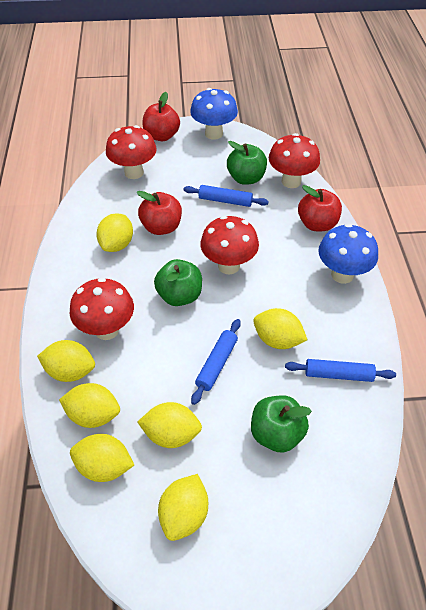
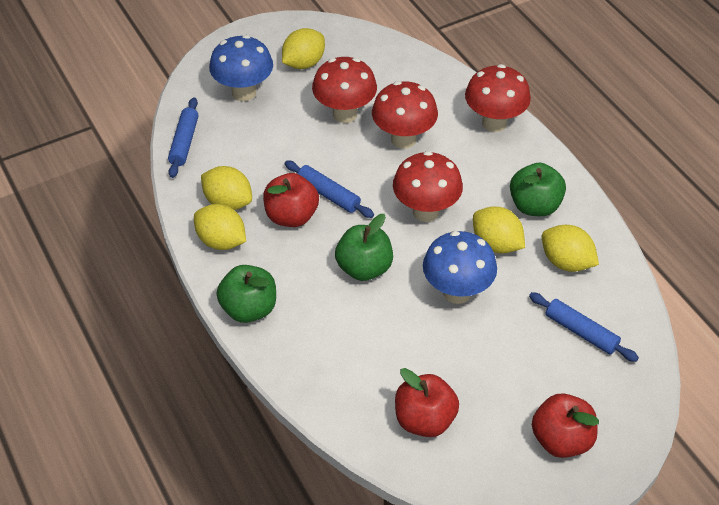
yellow lemon: [37,340,95,382] [59,383,120,428] [70,434,134,482] [96,213,133,252] [137,402,202,448] [158,474,208,541] [253,308,307,349] = 7 -> [194,204,246,250] [201,166,252,210] [282,28,325,69] [473,206,525,253] [542,225,599,272] = 5

